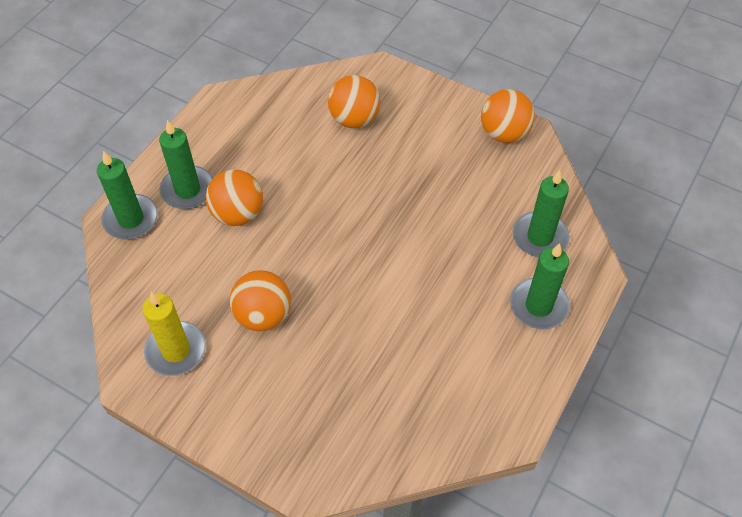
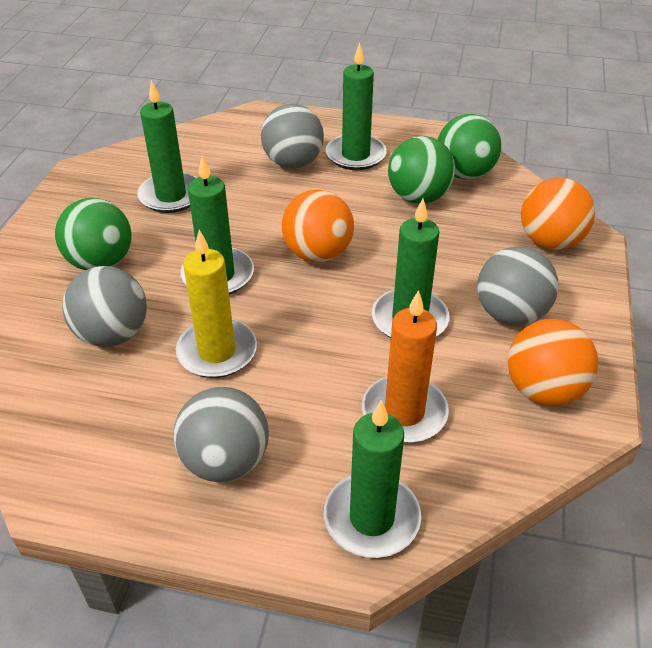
green ball: none = 0 -> [55,198,132,270] [388,136,455,204] [438,114,502,179] = 3
green candle: [97,151,158,239] [159,120,213,209] [510,243,570,329] [513,170,570,257] = 4 -> [137,80,197,213] [180,156,254,295] [324,400,421,558] [326,43,387,170] [372,199,449,338] = 5
grey ball: none = 0 -> [62,266,147,347] [173,387,269,482] [261,104,324,169] [477,246,559,326] = 4
orange ball: [206,169,263,226] [229,270,291,331] [328,75,380,128] [481,89,535,143] = 4 -> [282,189,354,263] [508,319,598,406] [521,178,595,250] = 3
orange candle: none = 0 -> [362,290,449,443] = 1

